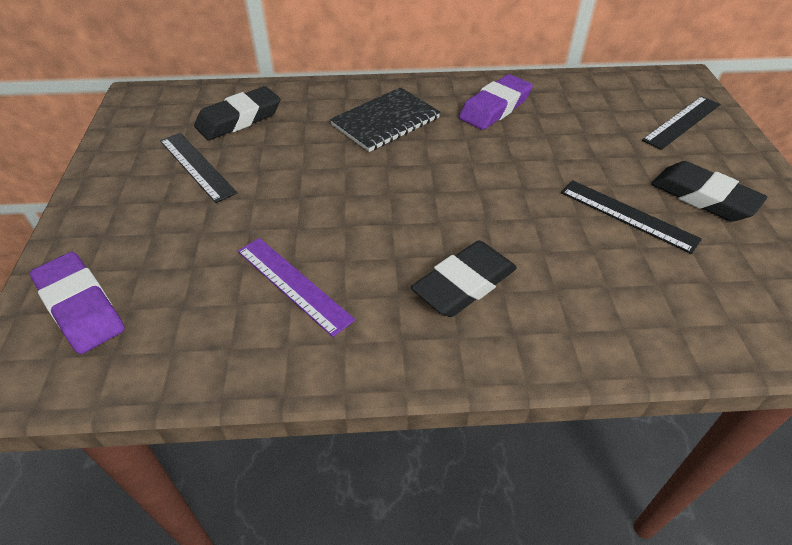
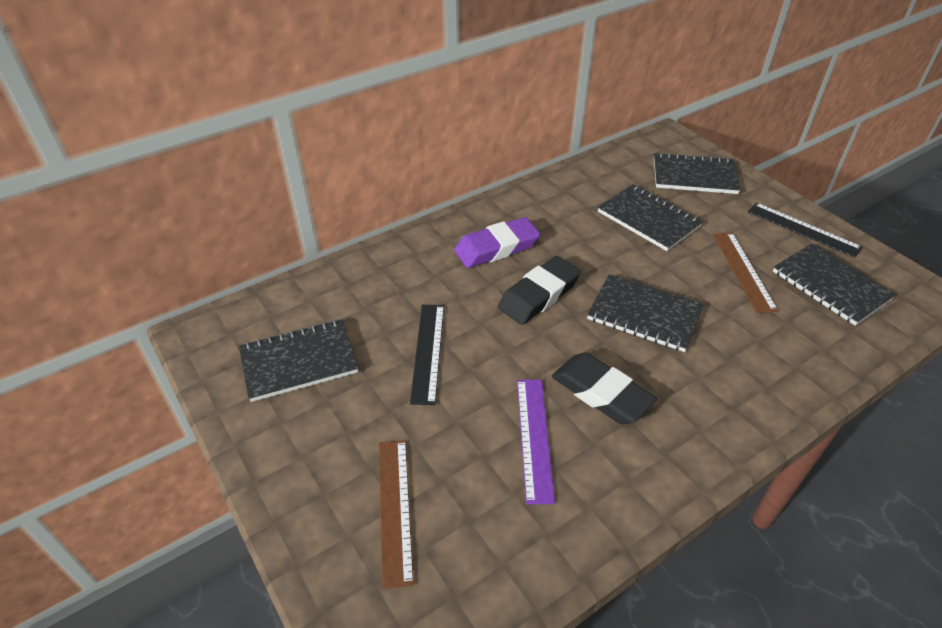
black eraser: [194,86,280,140] [411,241,517,317] [651,161,767,222] = 3 -> [498,256,581,325] [552,352,657,424] = 2
black notebook: [330,87,440,152] = 1 -> [239,319,358,402] [587,274,704,352] [598,184,703,251] [654,152,741,194] [773,243,896,326] = 5
black ruler: [160,133,237,203] [561,180,702,254] [642,96,720,150] = 3 -> [410,305,444,405] [748,203,863,258] = 2
brown ruler: none = 0 -> [379,440,414,589] [713,233,778,313] = 2
purple eraser: [30,252,125,354] [459,74,533,130] = 2 -> [454,217,540,268] = 1

